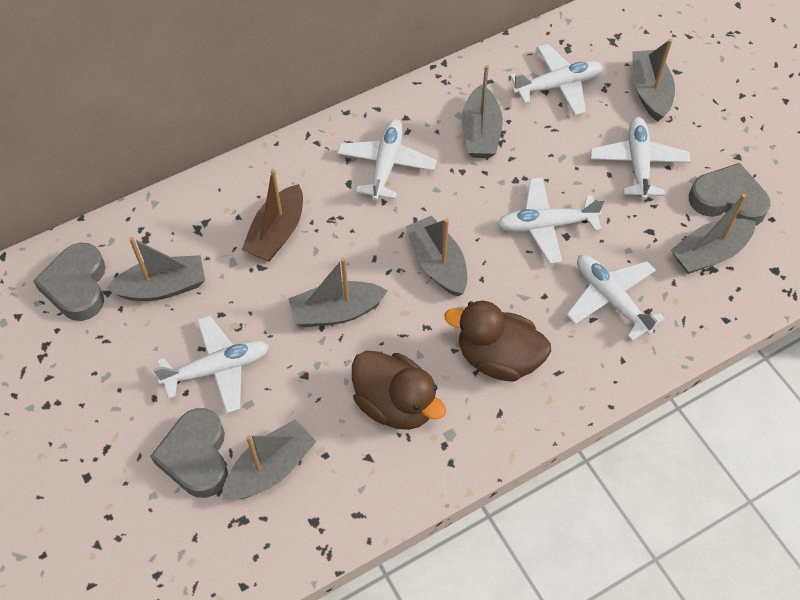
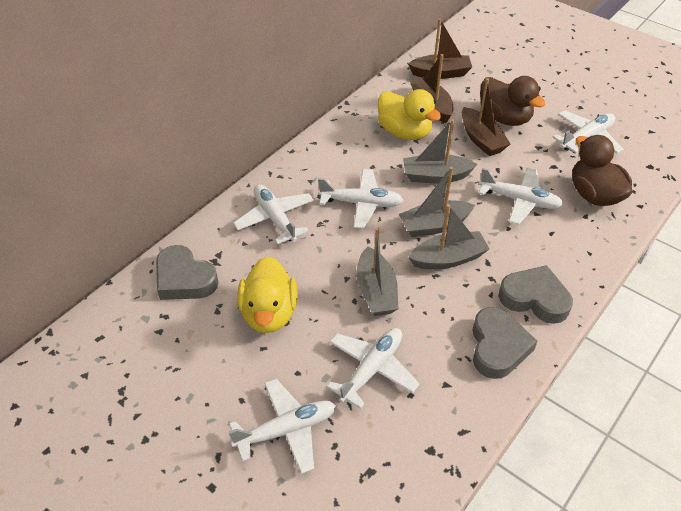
brown boat: [242,169,303,261] = 1 -> [408,18,472,79] [410,54,454,123] [462,78,510,156] = 3
grey boat: [106,237,205,301] [222,419,317,500] [288,258,388,327] [405,216,467,297] [461,65,503,158] [632,39,675,122] [671,194,756,274] = 7 -> [356,228,398,316] [399,167,475,237] [403,119,477,183] [408,204,489,269] = 4
yellow duck: none = 0 -> [237,256,298,333] [378,89,441,140] = 2

